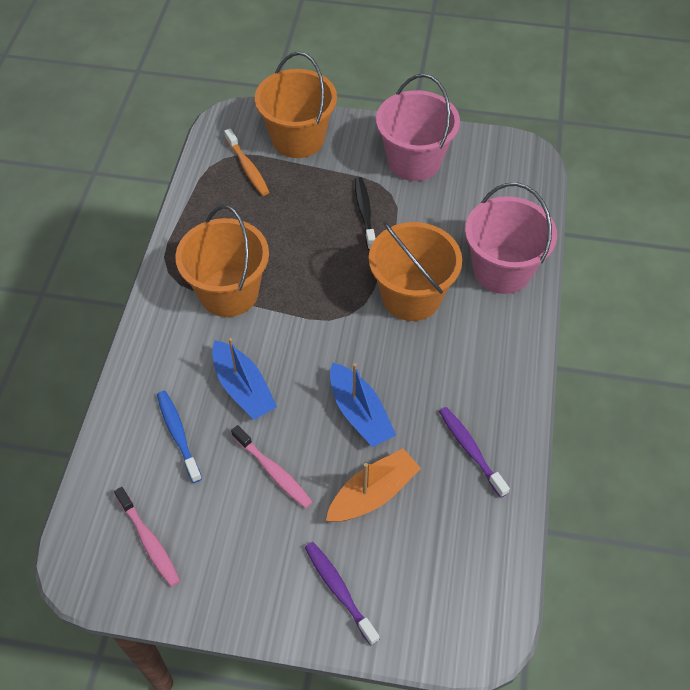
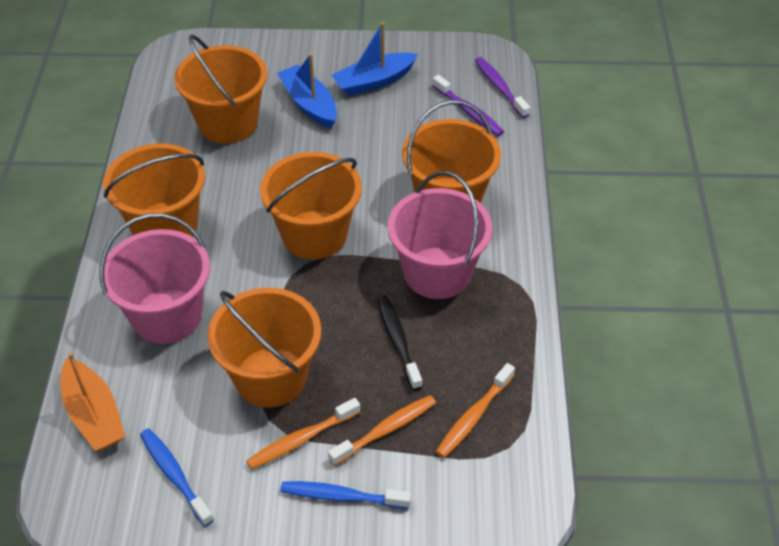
blue toothbrush: [157,391,202,483] = 1 -> [140,428,214,527] [280,481,411,509] = 2
orange bucket: [175,205,269,317] [255,52,337,158] [369,221,462,321] = 3 -> [103,143,205,237] [175,35,267,144] [207,288,321,408] [260,152,362,260] [402,100,501,203] = 5
orange toothbrush: [224,128,269,196] = 1 -> [246,398,360,469] [328,395,436,466] [436,363,515,458] = 3
pink toothbrush: [114,487,180,587] [231,425,313,508] = 2 -> none = 0

